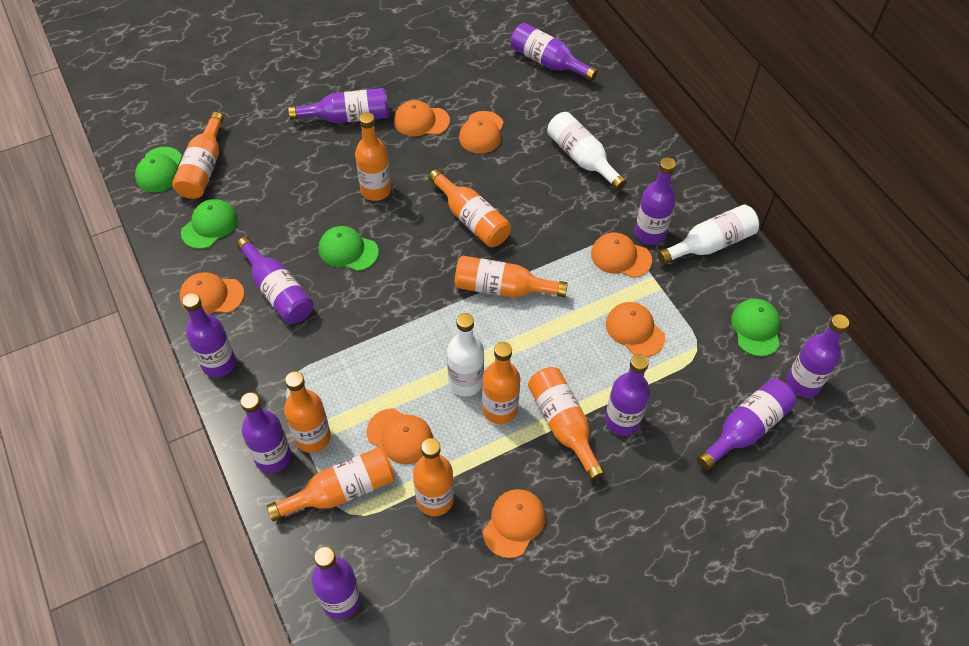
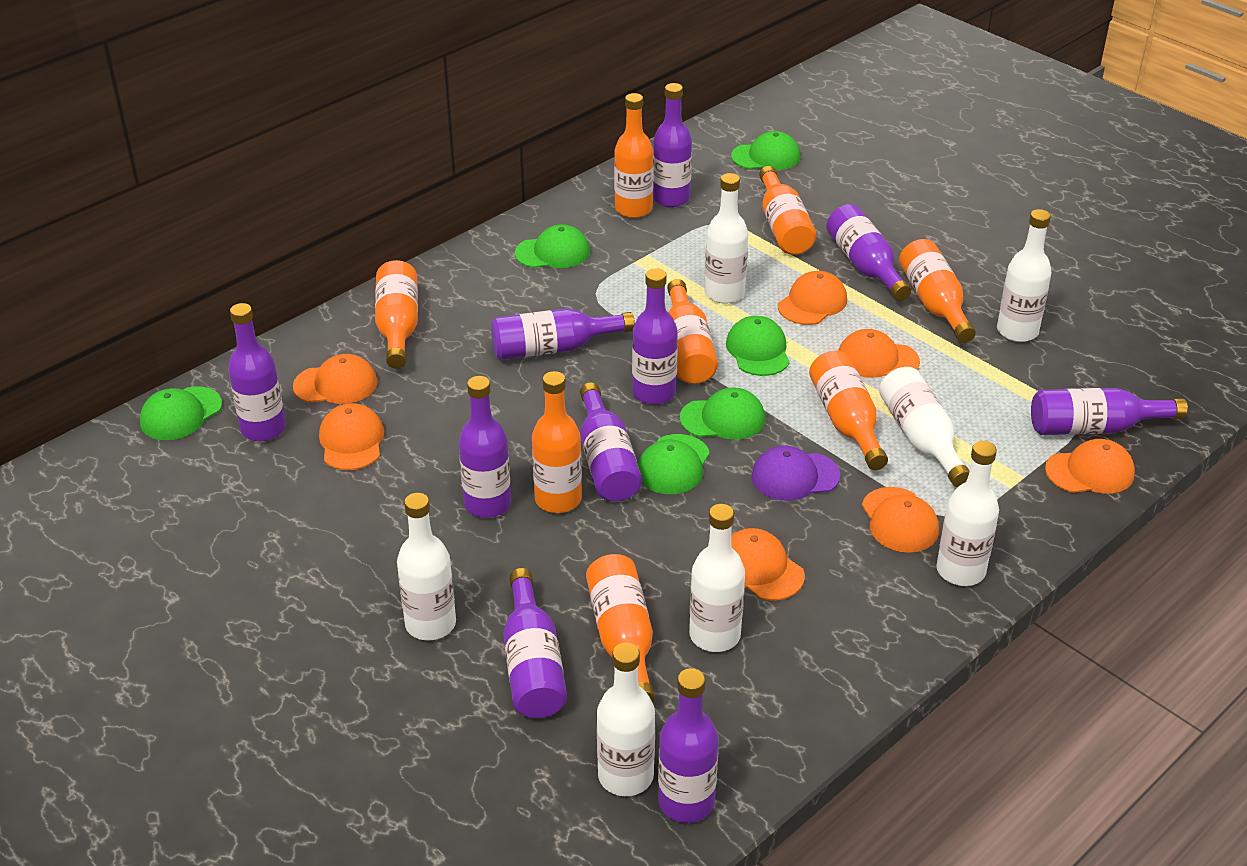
green cap: [135,147,182,192] [181,199,238,249] [319,226,379,271] [731,299,780,357] = 4 -> [140,386,222,440] [515,224,590,268] [638,434,710,494] [680,387,765,440] [726,316,790,376] [731,131,801,170] = 6
orange bottle: [172,112,224,199] [267,447,395,521] [284,371,331,453] [355,112,391,201] [413,438,454,516] [429,169,511,247] [455,256,568,298] [482,342,520,424] [528,367,605,481] = 9 -> [375,260,418,369] [532,371,582,513] [586,554,655,702] [614,93,654,218] [667,279,718,384] [759,166,817,255] [809,350,888,470] [899,239,976,343] = 8
purple cap: none = 0 -> [751,445,840,501] = 1
white bottle: [447,313,484,397] [547,112,627,191] [657,204,759,265] = 3 -> [397,493,456,640] [597,643,655,796] [689,504,745,652] [704,173,748,304] [879,367,969,487] [936,441,999,586] [997,209,1052,342] = 7

